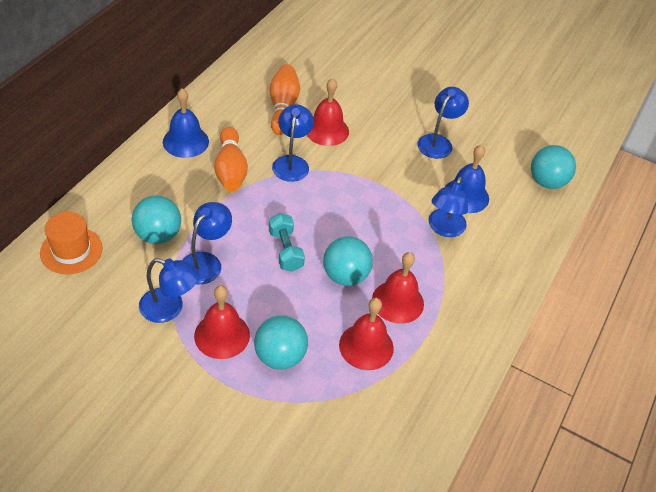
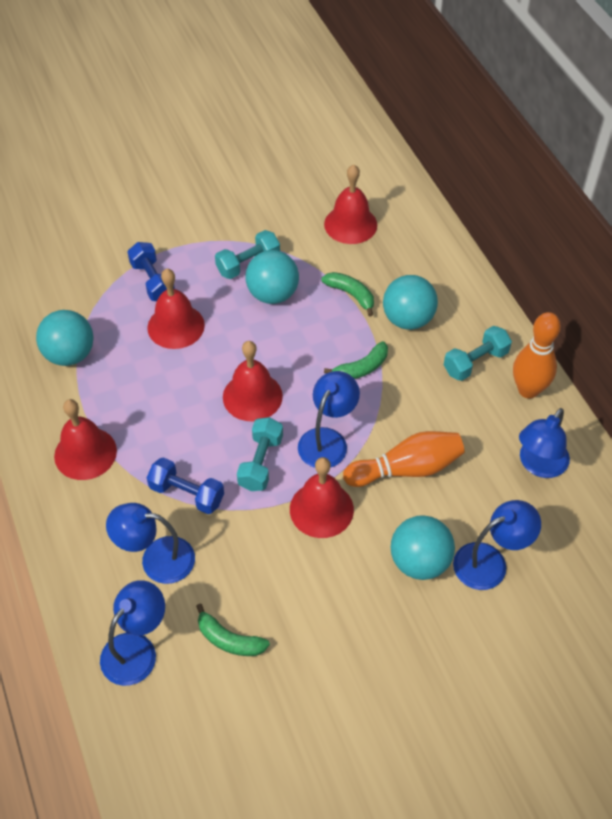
blue bell: [163,88,209,158] [445,145,489,213] = 2 -> none = 0
blue dumbbell: none = 0 -> [128,242,175,301] [147,457,224,514] = 2
green banana: none = 0 -> [196,604,270,656] [321,272,374,317] [324,341,388,379] = 3
orange hat: [40,212,103,274] = 1 -> none = 0
red bell: [194,285,250,359] [307,78,349,146] [339,298,394,370] [372,252,424,324] = 4 -> [54,399,117,480] [147,269,205,349] [223,341,283,422] [290,457,354,538] [324,164,377,244] = 5
turquoise dumbbell: [269,213,305,272] = 1 -> [215,230,280,279] [237,417,283,491] [444,326,512,381] = 3

